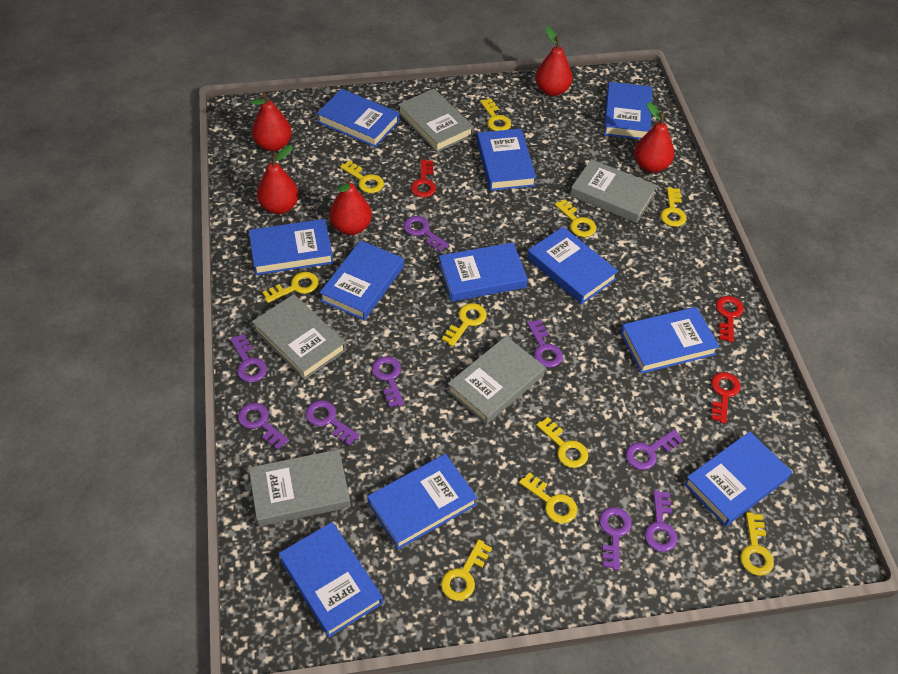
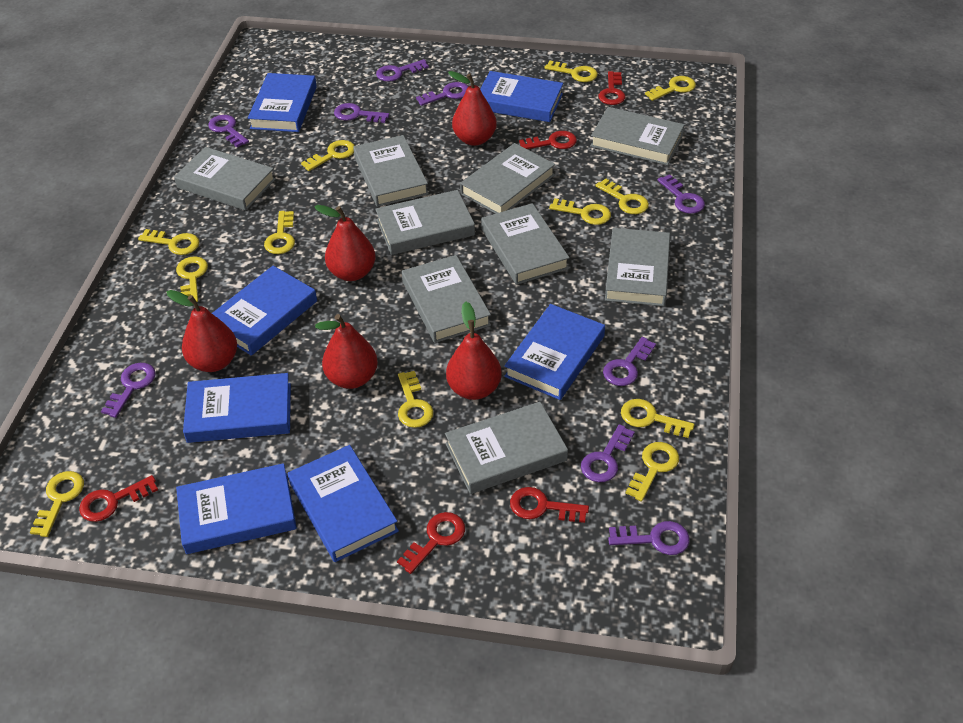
blue book: [249,219,333,275] [279,522,383,638] [317,89,399,147] [319,240,404,320] [367,454,477,550] [439,242,528,302] [477,129,536,191] [527,227,618,304] [604,82,652,139] [620,307,719,374] [684,431,792,527] = 11 -> [176,463,297,554] [183,373,291,443] [212,266,317,356] [248,73,317,132] [288,445,399,562] [480,71,563,122] [504,304,605,400] = 7
grey book: [249,449,351,527] [252,294,346,380] [398,89,474,152] [447,336,545,425] [570,159,657,223] = 5 -> [174,147,276,211] [353,135,429,207] [375,190,475,255] [402,255,491,343] [445,402,568,494] [460,143,555,214] [481,203,570,285] [591,107,684,165] [605,228,670,306] = 9
red key: [411,159,436,198] [711,372,741,424] [716,296,744,342] = 3 -> [79,475,158,522] [397,512,465,574] [510,487,589,523] [519,131,577,149] [599,71,625,105] = 5
yellow key: [262,272,319,303] [340,160,384,193] [441,540,492,601] [442,303,487,346] [480,98,511,131] [519,472,577,523] [536,417,588,468] [555,199,596,237] [660,187,686,227] [740,512,774,576] = 10 -> [30,471,84,537] [138,229,200,255] [176,256,208,302] [264,211,295,254] [301,140,355,171] [398,371,434,428] [544,61,598,82] [549,198,611,225] [595,178,649,214] [621,399,695,438] [626,442,679,502] [645,76,696,101] = 12

